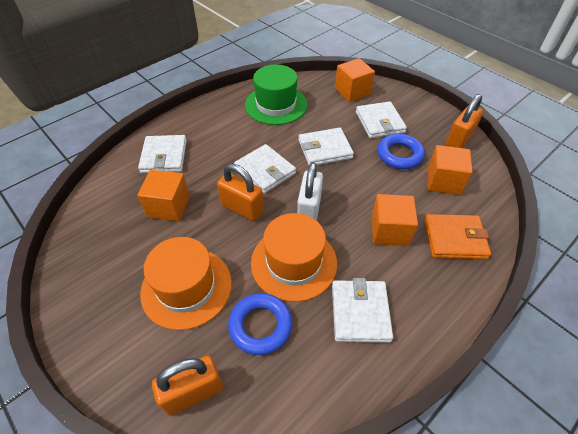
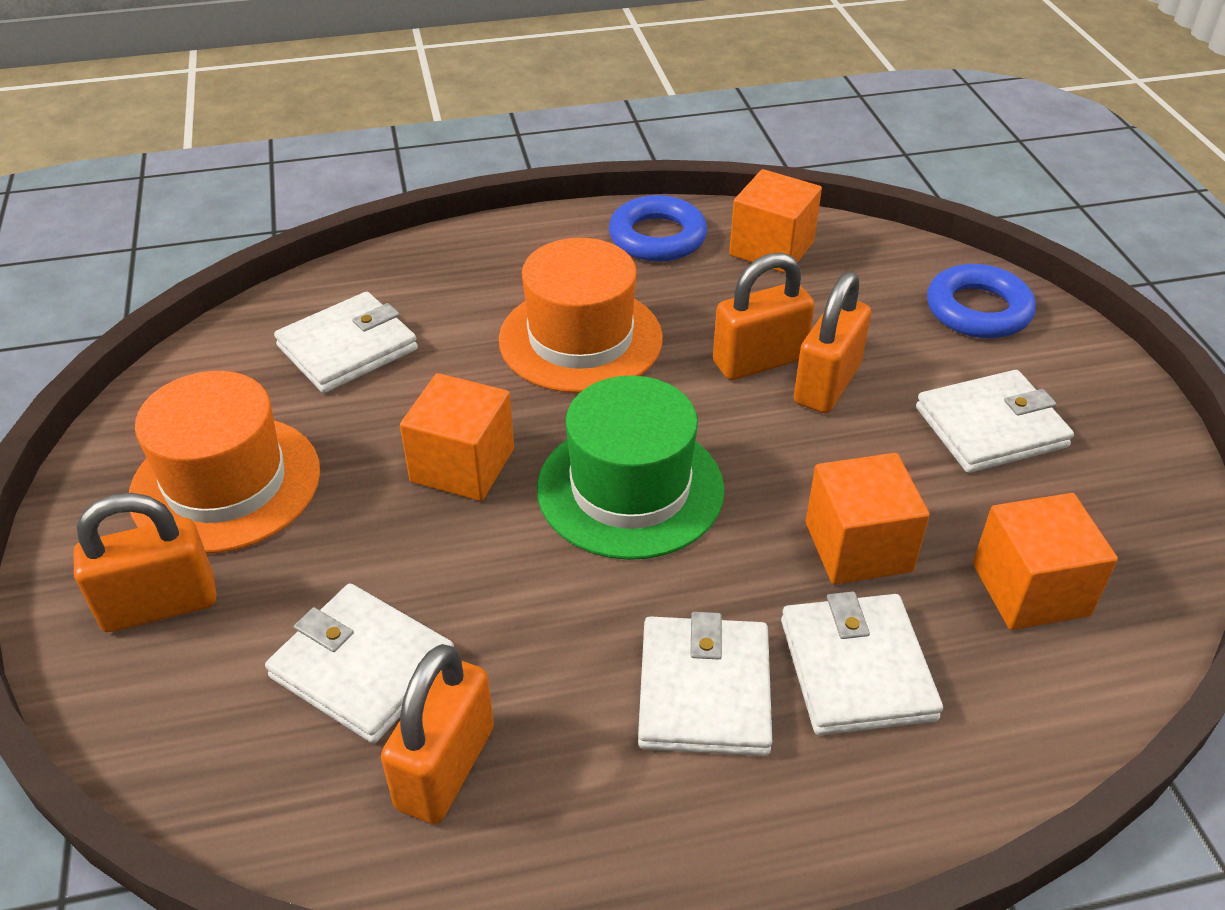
orange padlock: [152,356,223,416] [217,164,264,221] [446,94,484,148] = 3 -> [73,493,216,632] [381,644,494,824] [713,253,815,380] [793,272,871,413] = 4
orange wallet: [424,214,491,259] = 1 -> none = 0
white padlock: [297,162,323,221] = 1 -> none = 0

